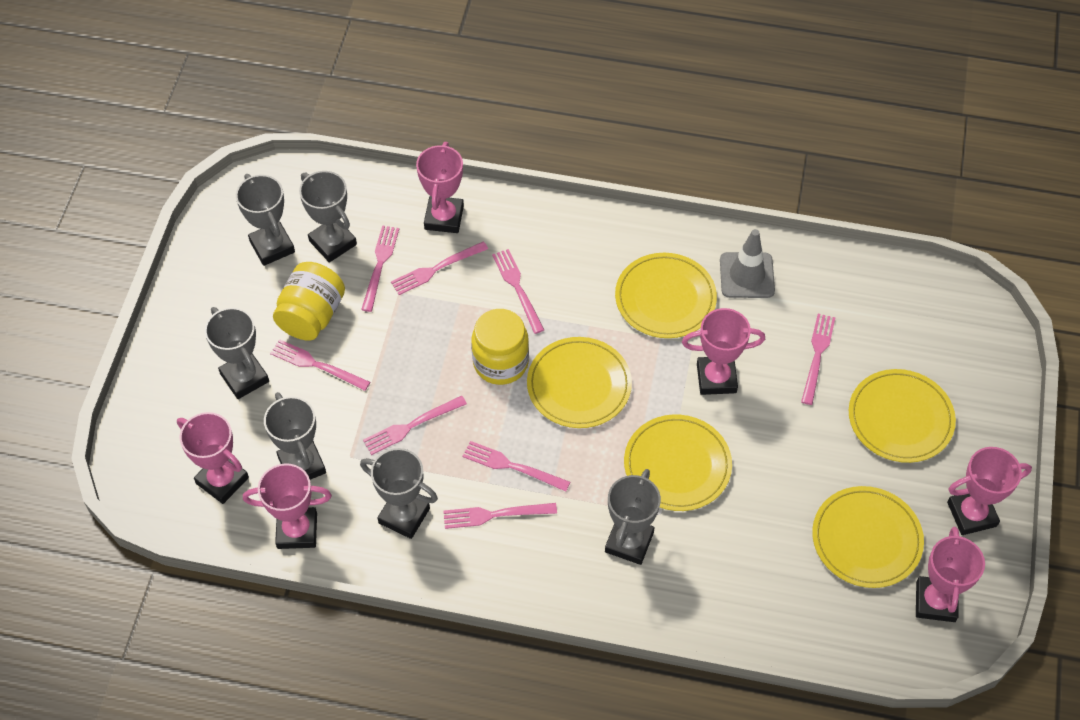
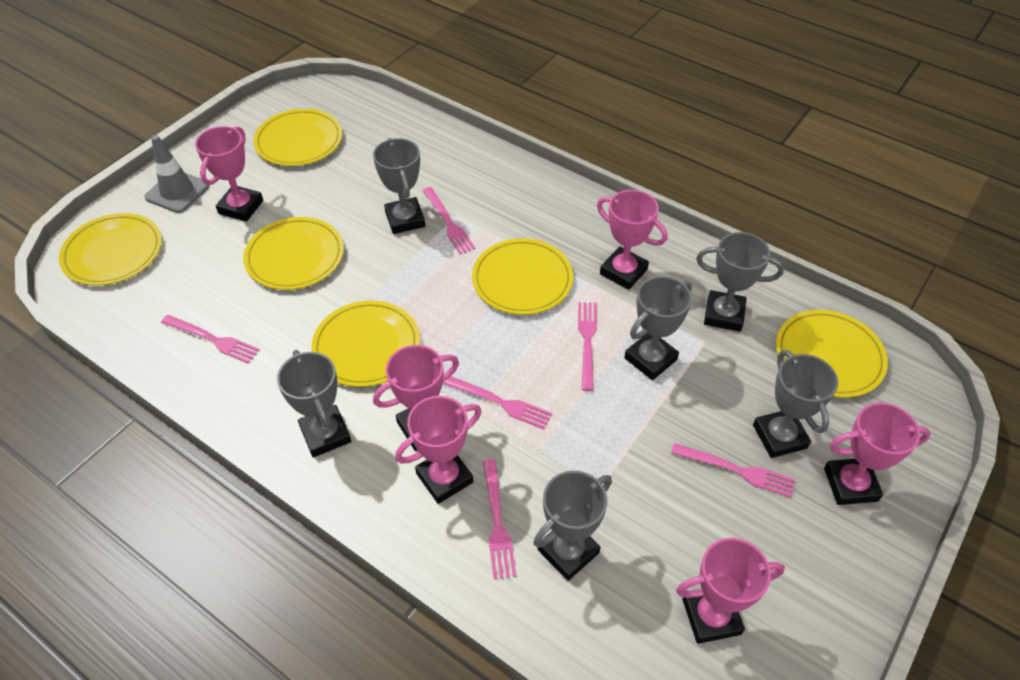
pink fork: [270,339,370,391] [361,225,399,312] [363,396,467,455] [391,241,488,295] [443,503,557,529] [462,441,570,492] [492,249,544,334] [801,314,836,405] = 8 -> [161,315,260,364] [423,187,475,254] [443,376,552,429] [483,459,516,579] [578,302,597,391] [671,443,796,498] = 6
yellow jar: [273,262,345,341] [471,309,529,385] = 2 -> none = 0
yellow plate: [527,337,632,428] [615,253,717,338] [624,414,732,511] [812,486,924,588] [849,369,956,463] = 5 -> [59,213,162,286] [243,217,344,290] [253,109,342,166] [311,301,420,387] [472,238,573,315] [776,310,888,398] = 6

